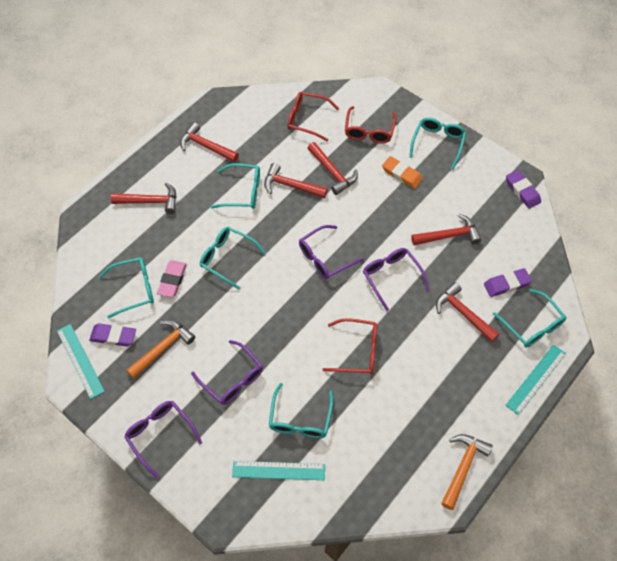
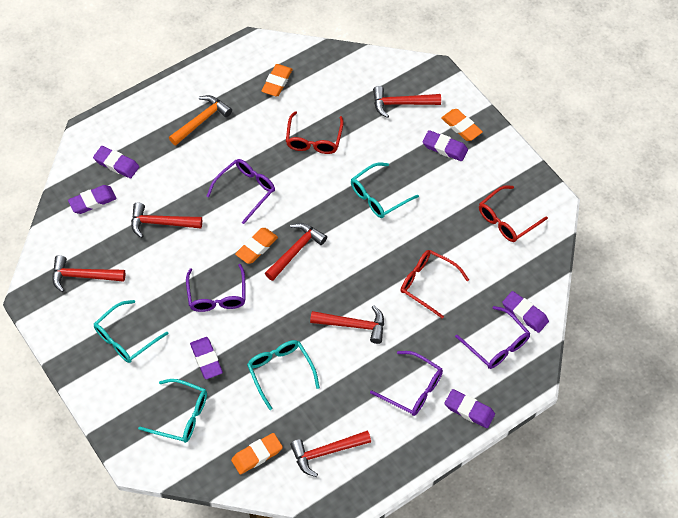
orange eraser: [382,156,423,189] = 1 -> [231,433,283,475] [235,228,278,264] [262,64,293,96] [441,109,483,141] = 4
orange hammer: [126,320,195,379] [441,434,493,510] = 2 -> [169,95,232,145] = 1
pink eraser: [157,260,187,297] = 1 -> none = 0
purple eraser: [89,323,136,347] [484,268,532,297] [506,170,541,209] = 3 -> [68,185,117,214] [93,146,139,178] [190,337,223,379] [423,130,468,161] [445,389,495,428] [502,291,549,333] = 6
turquoise glasses: [99,257,154,318] [200,227,266,290] [211,164,260,209] [269,383,333,438] [409,118,466,169] [493,289,566,348] = 6 -> [94,300,168,363] [138,379,207,443] [247,340,320,410] [351,163,419,218] = 4
turquoise ruler: [57,324,105,399] [232,461,325,480] [505,344,566,415] = 3 -> none = 0

